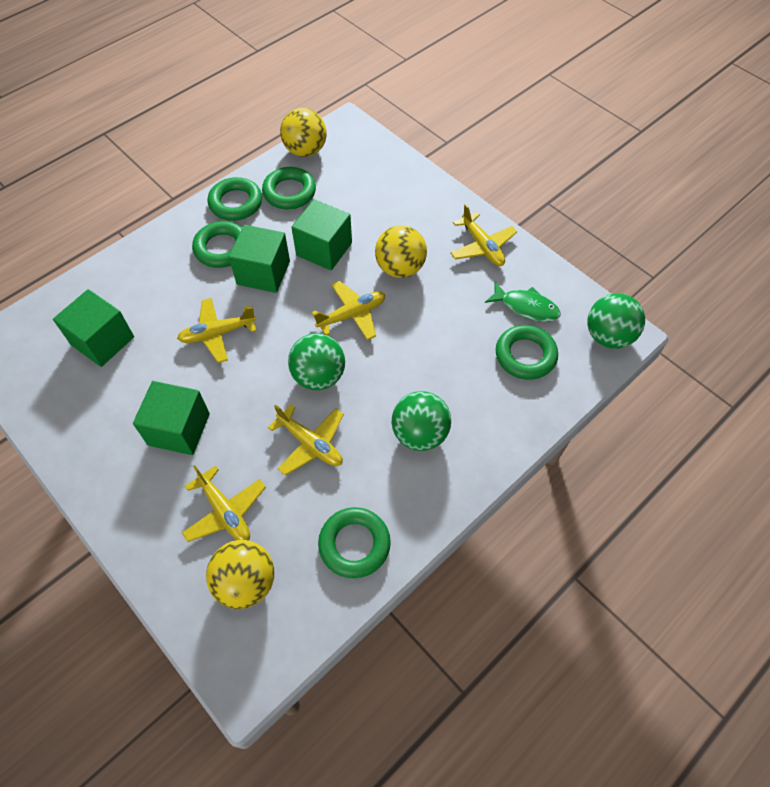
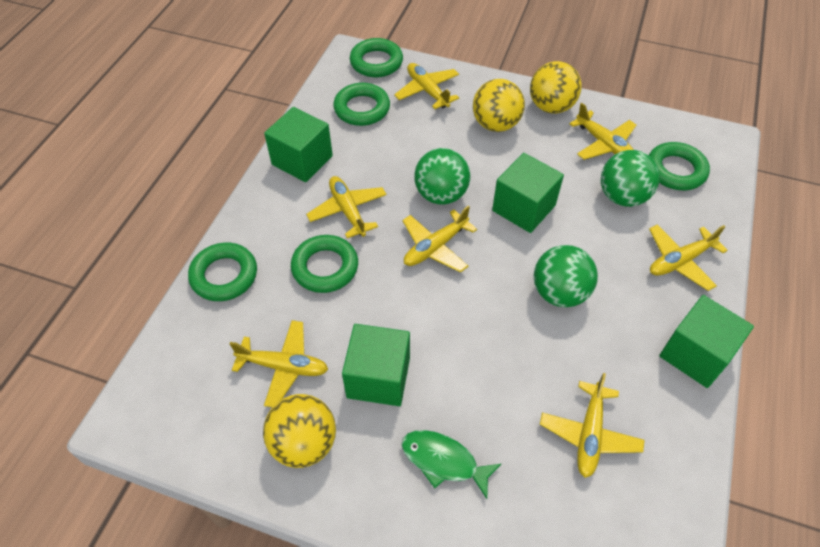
yellow plane: [177,298,257,363] [182,465,266,542] [268,404,344,476] [311,281,385,340] [450,204,517,266] = 5 -> [229,320,328,407] [306,176,387,238] [394,63,459,109] [402,205,477,273] [540,373,644,478] [569,103,636,160] [649,224,728,291] = 7

